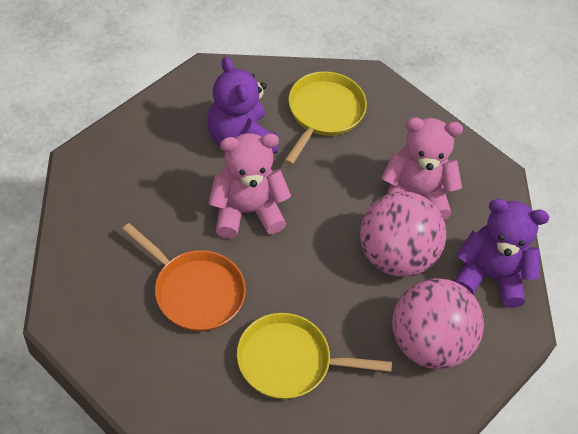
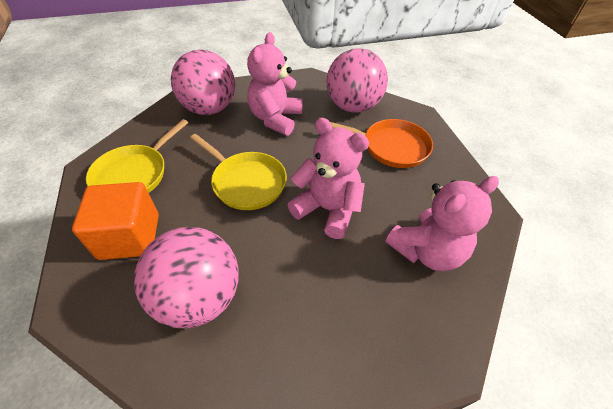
orange cube: none = 0 -> [72,182,159,260] = 1
pink ball: [360,191,446,277] [392,278,484,369] = 2 -> [134,227,239,328] [171,50,235,115] [327,48,388,113] = 3
pink teddy bear: [208,133,291,239] [381,117,463,220] = 2 -> [247,32,303,136] [288,118,369,239] [386,176,499,271] = 3
purple teddy bear: [207,57,278,154] [454,199,549,308] = 2 -> none = 0

